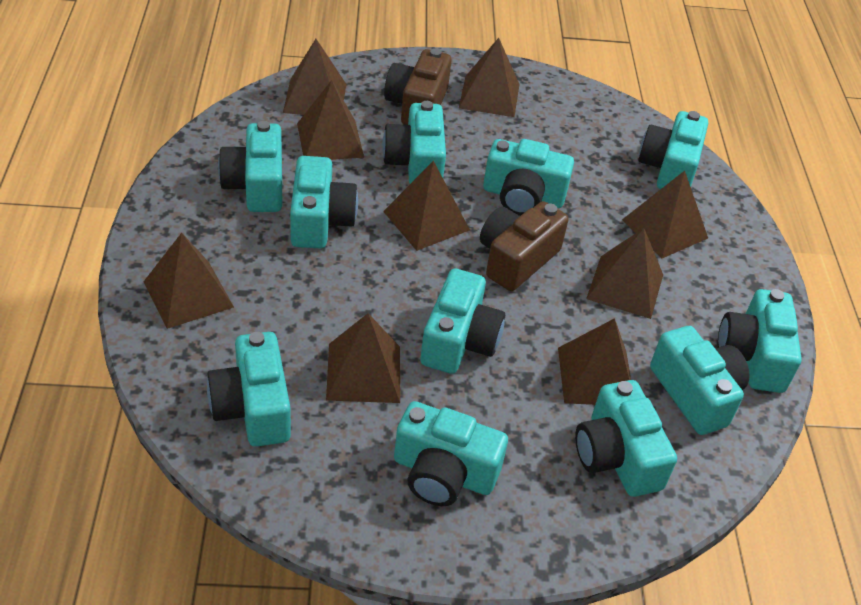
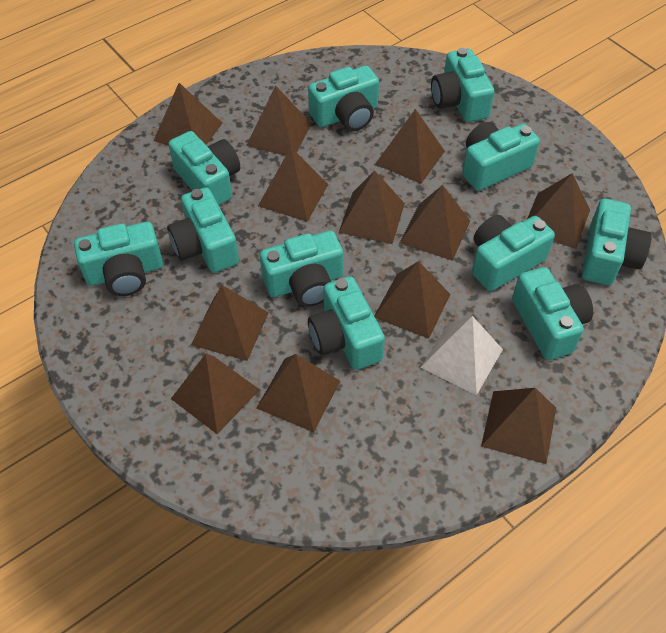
brown camera: [384,48,451,125] [480,201,569,291] = 2 -> none = 0
brown pyramid: [144,233,234,329] [283,39,347,115] [297,80,364,160] [326,313,400,403] [383,160,470,251] [459,38,520,117] [558,318,631,405] [586,228,663,319] [622,171,708,258] = 9 -> [154,83,222,146] [171,354,260,434] [191,285,269,361] [246,86,312,156] [257,354,340,432] [258,147,328,222] [338,171,405,244] [374,261,450,339] [375,109,445,184] [400,185,470,261] [481,388,556,464] [527,173,590,249] = 12
white pyramid: none = 0 -> [421,316,503,395] = 1

